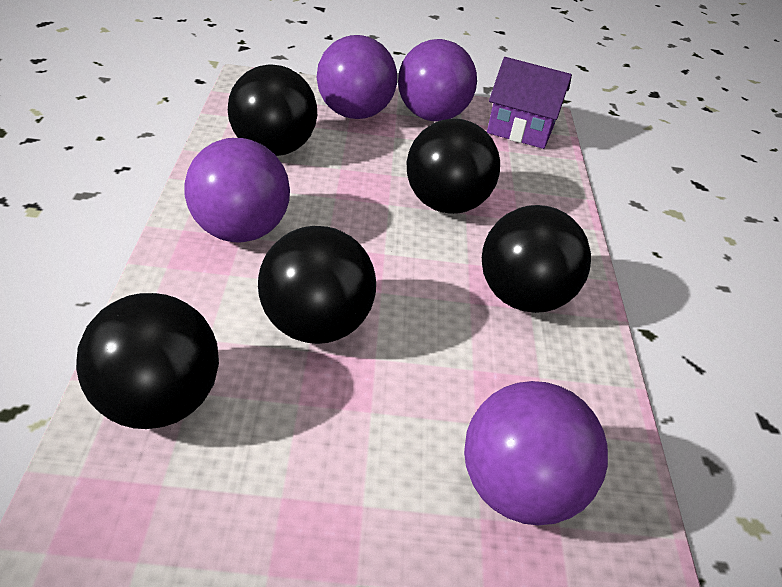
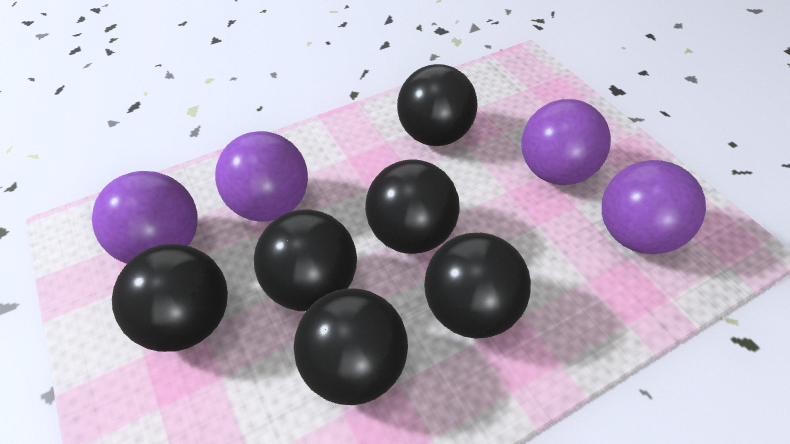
black ball: [76,293,219,429] [228,64,317,156] [258,226,376,344] [407,119,500,214] [482,205,591,313] = 5 -> [112,244,228,352] [254,209,357,311] [294,288,408,405] [365,159,460,254] [397,64,478,146] [424,233,531,339] = 6
purple house: [487,57,572,149] = 1 -> none = 0

